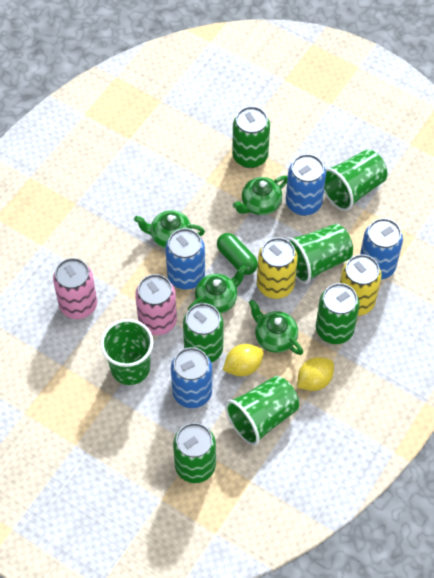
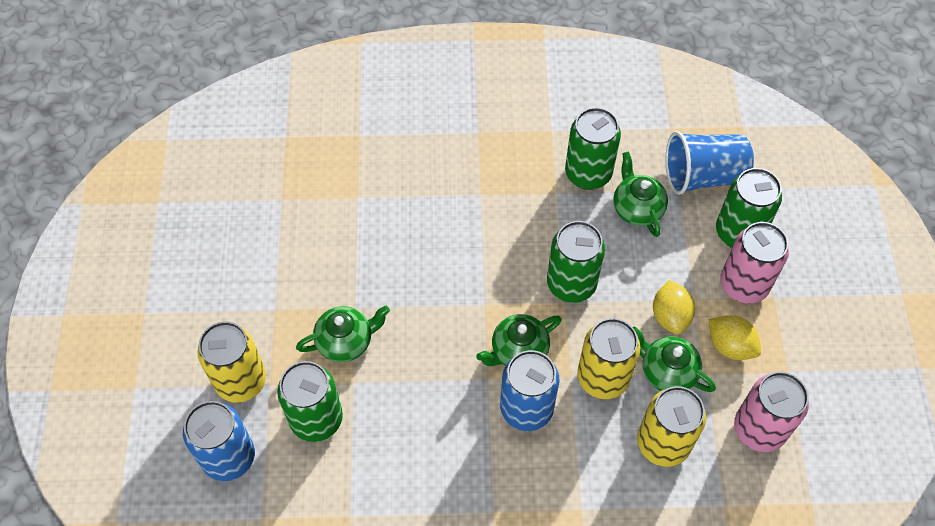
blue can: [165,228,205,290] [171,347,212,408] [286,154,326,216] [360,218,403,279] = 4 -> [183,401,255,481] [500,350,559,431] = 2
blue cup: none = 0 -> [666,131,754,195] = 1
green capsule: [217,233,258,275] = 1 -> none = 0
green cup: [100,319,153,385] [225,376,299,446] [286,224,353,284] [324,149,387,211] = 4 -> none = 0
yellow can: [257,237,298,299] [340,254,382,316] = 2 -> [197,321,266,403] [577,318,640,399] [637,386,706,467] = 3

